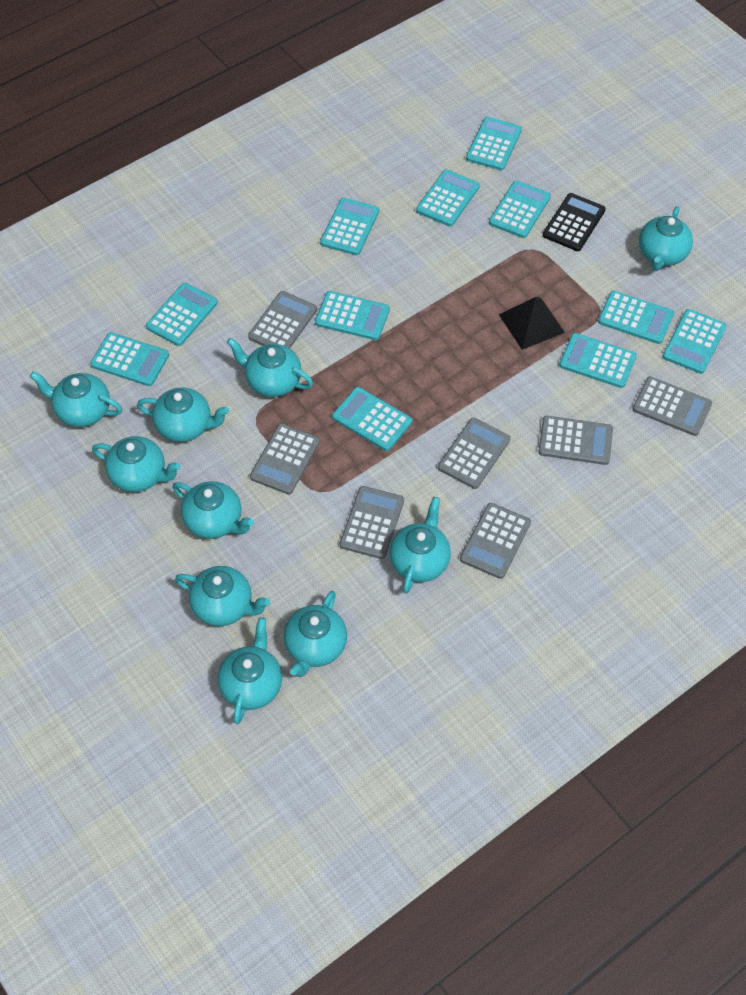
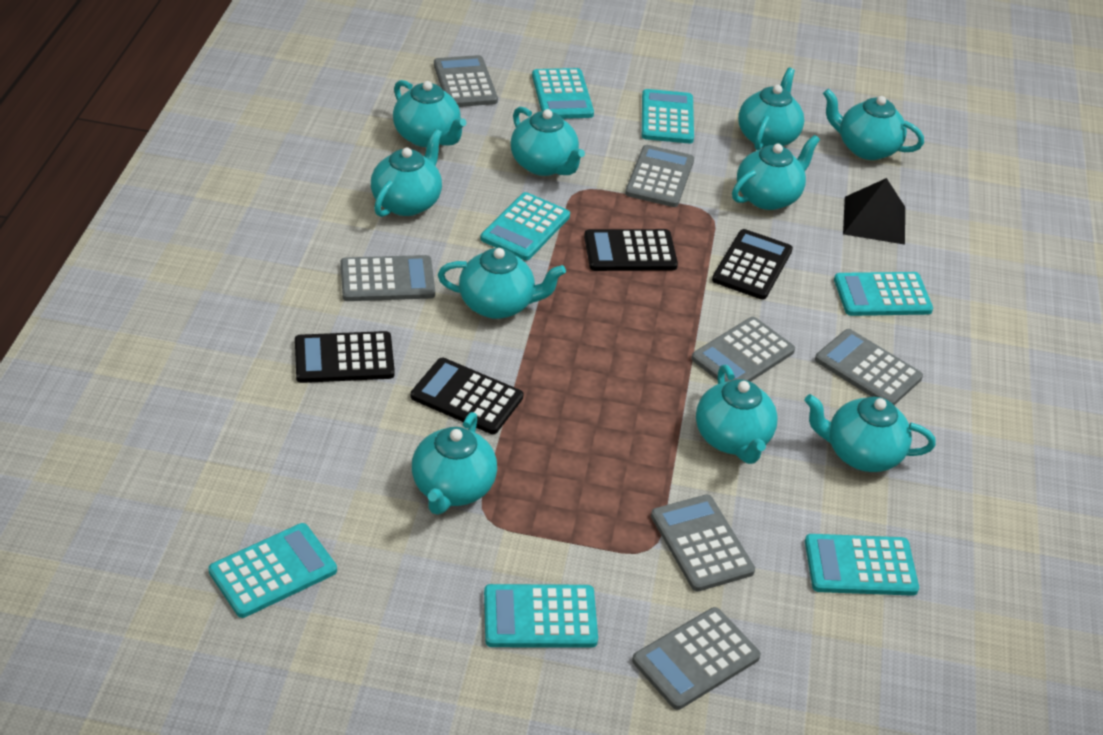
black calculator: [543,193,606,251] = 1 -> [295,331,395,383] [411,358,523,434] [584,229,678,271] [712,229,793,300] = 4
turquoise calculator: [90,332,169,386] [146,283,218,346] [315,291,390,340] [320,198,379,255] [332,387,412,451] [416,169,480,227] [466,117,522,170] [489,180,551,238] [559,333,637,388] [598,291,674,344] [662,309,727,374] = 11 -> [208,523,337,618] [480,192,570,260] [484,584,598,648] [532,68,594,119] [642,89,694,143] [805,534,919,596] [834,272,933,316] = 7

